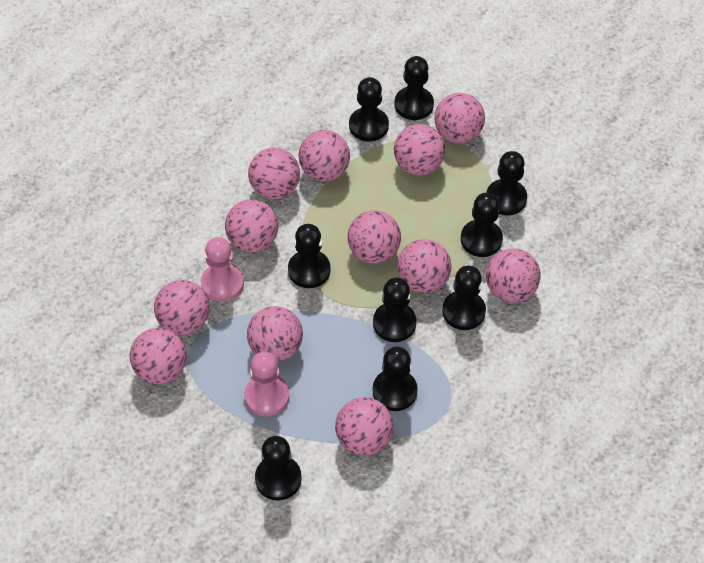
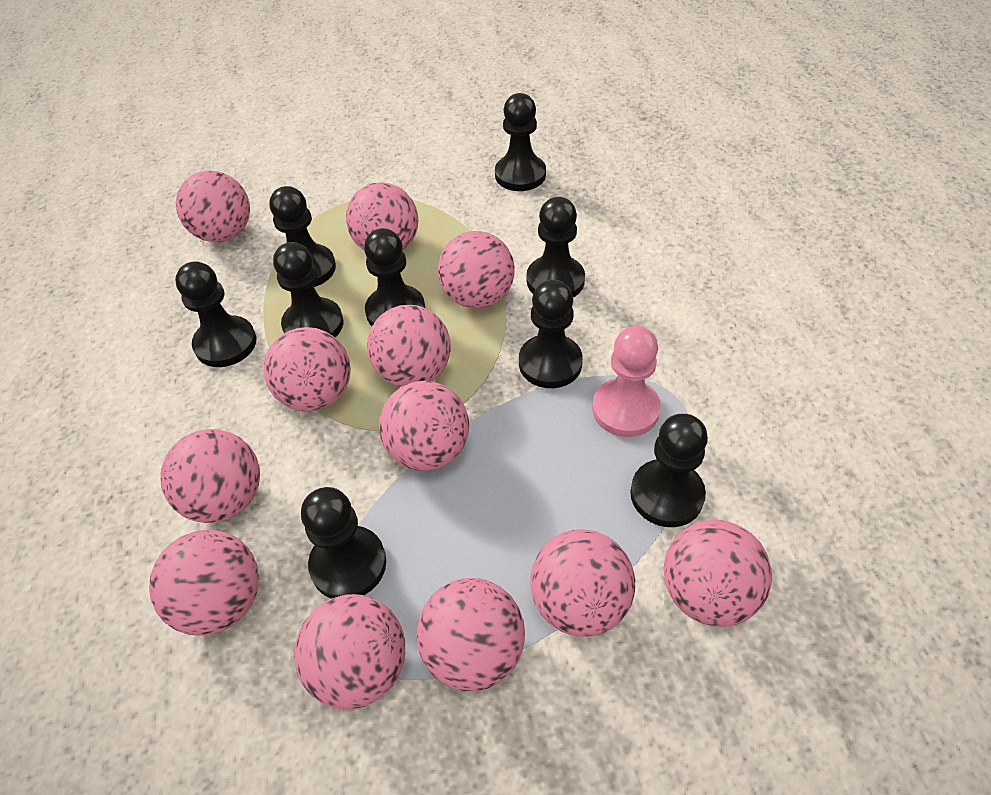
pink pawn: [201,237,244,302] [244,352,289,416] = 2 -> [592,326,661,437] = 1

